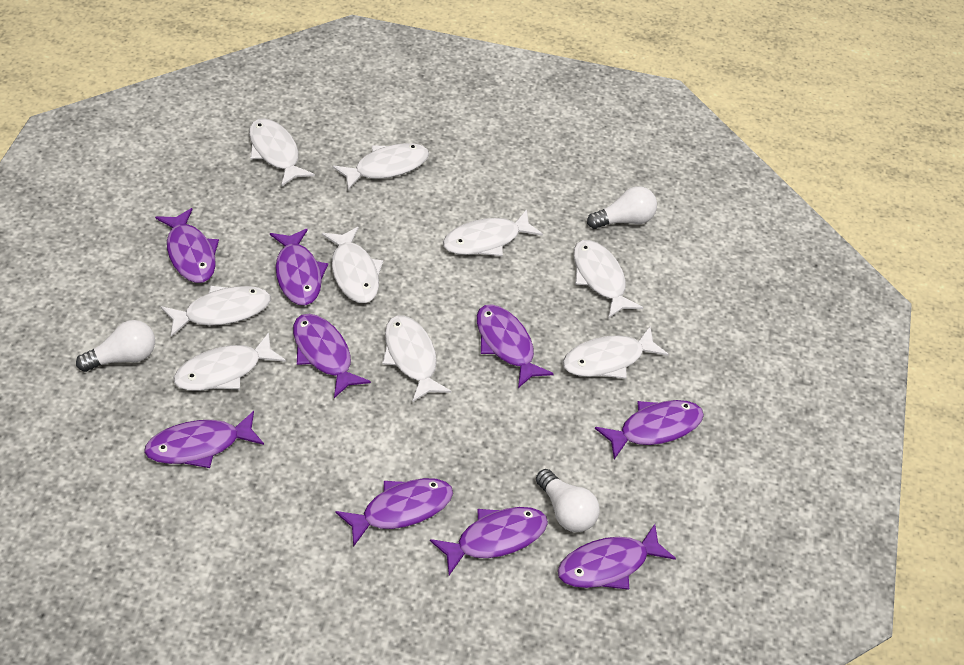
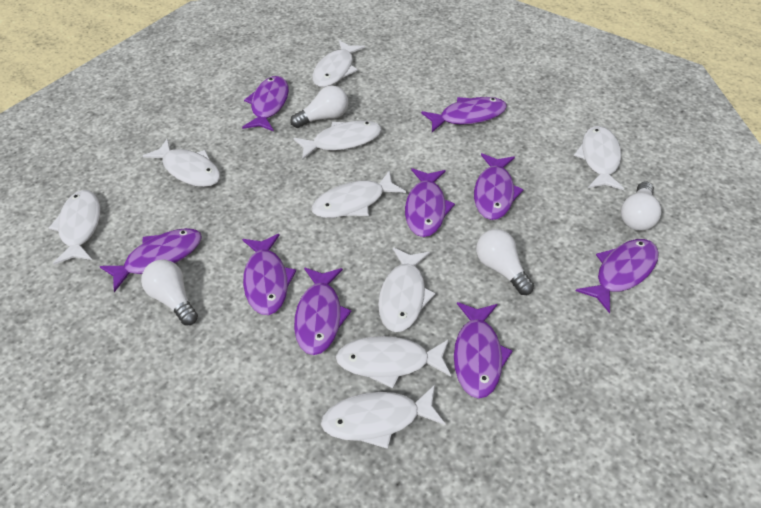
white light bulb: [76,320,155,372] [536,469,600,532] [587,186,657,229] = 3 -> [141,260,198,325] [290,85,348,128] [476,229,534,295] [621,181,661,231] = 4

